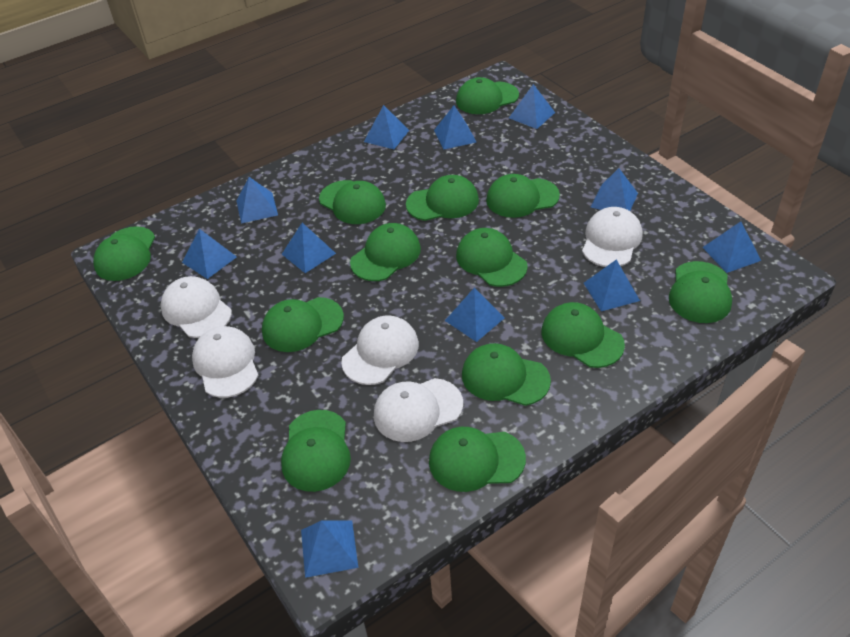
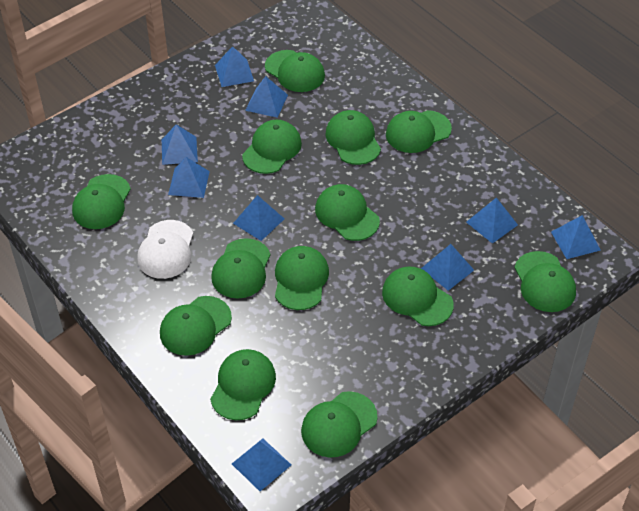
blue pyramid: [182,229,237,279] [236,177,278,224] [282,223,336,273] [301,521,358,578] [364,105,409,149] [434,105,477,149] [445,288,505,342] [509,84,555,129] [584,260,640,311] [591,168,638,211] [702,222,761,273] = 11 -> [162,124,198,165] [168,157,210,198] [215,46,254,87] [232,438,291,491] [233,195,284,241] [245,76,288,118] [421,244,474,291] [466,198,518,244] [551,215,601,259] = 9
white cap: [160,276,232,338] [192,326,259,398] [341,315,419,385] [374,378,463,442] [582,207,643,267] = 5 -> [137,220,193,279] = 1

